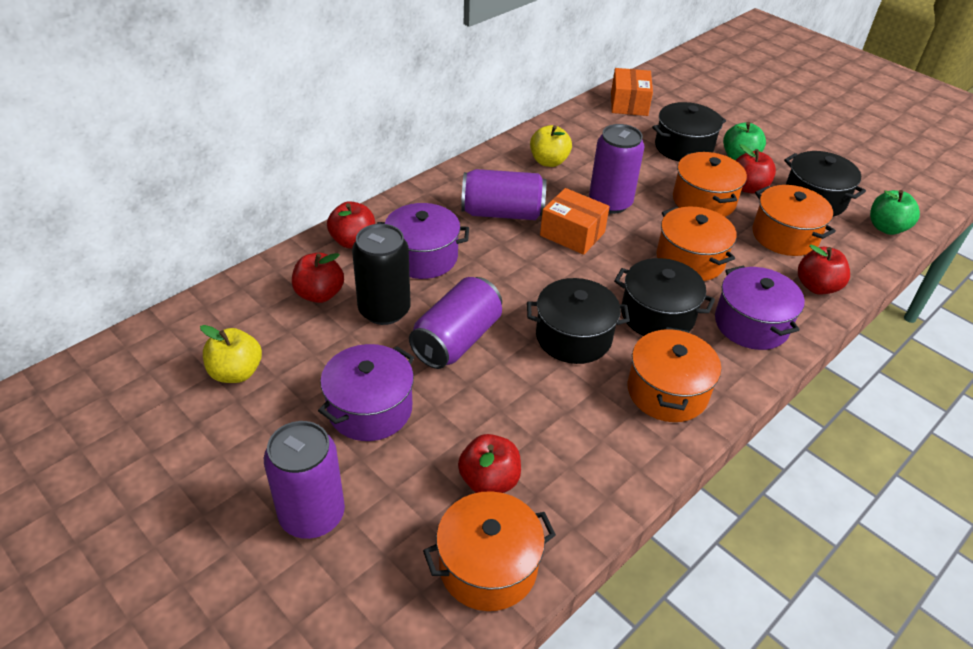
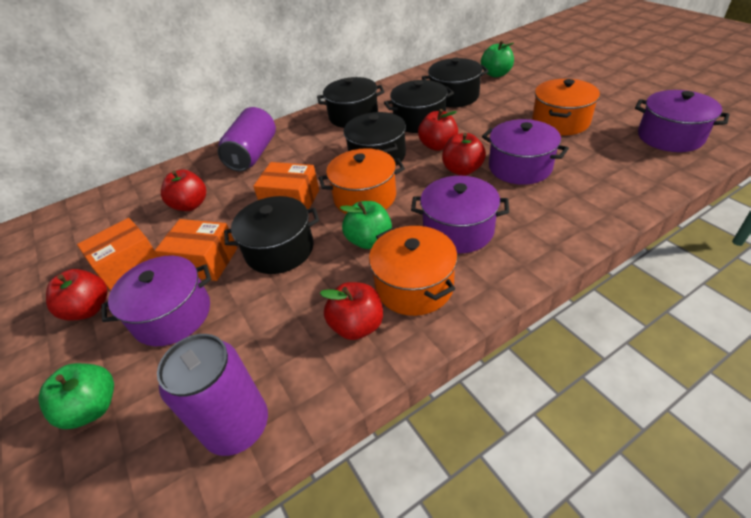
black can: [352,224,411,325] = 1 -> none = 0
black pot: [527,278,630,364] [614,258,715,336] [652,102,726,162] [784,151,866,217] = 4 -> [224,196,319,274] [317,77,384,128] [344,112,406,166] [384,80,454,133] [422,58,489,108] = 5
green apple: [723,122,766,160] [870,190,920,235] = 2 -> [39,363,114,429] [340,201,392,249] [481,41,514,77] = 3
orange box: [540,188,610,255] [611,68,653,116] = 2 -> [77,218,158,291] [155,219,237,281] [253,162,319,209] = 3
orange pot: [423,491,556,611] [628,327,721,422] [657,207,737,281] [673,152,747,217] [752,185,836,256] = 5 -> [319,148,405,214] [369,226,458,316] [532,79,600,135] = 3
purple can: [264,421,345,539] [409,277,502,369] [461,169,546,220] [589,124,645,214] = 4 -> [157,334,268,456] [218,107,276,171] = 2
purple pot: [318,344,414,441] [377,203,469,279] [715,266,805,350] = 3 -> [101,256,211,346] [411,176,509,253] [482,119,569,185] [635,90,729,152] = 4
yellow apple: [200,325,262,383] [530,125,572,167] = 2 -> none = 0

